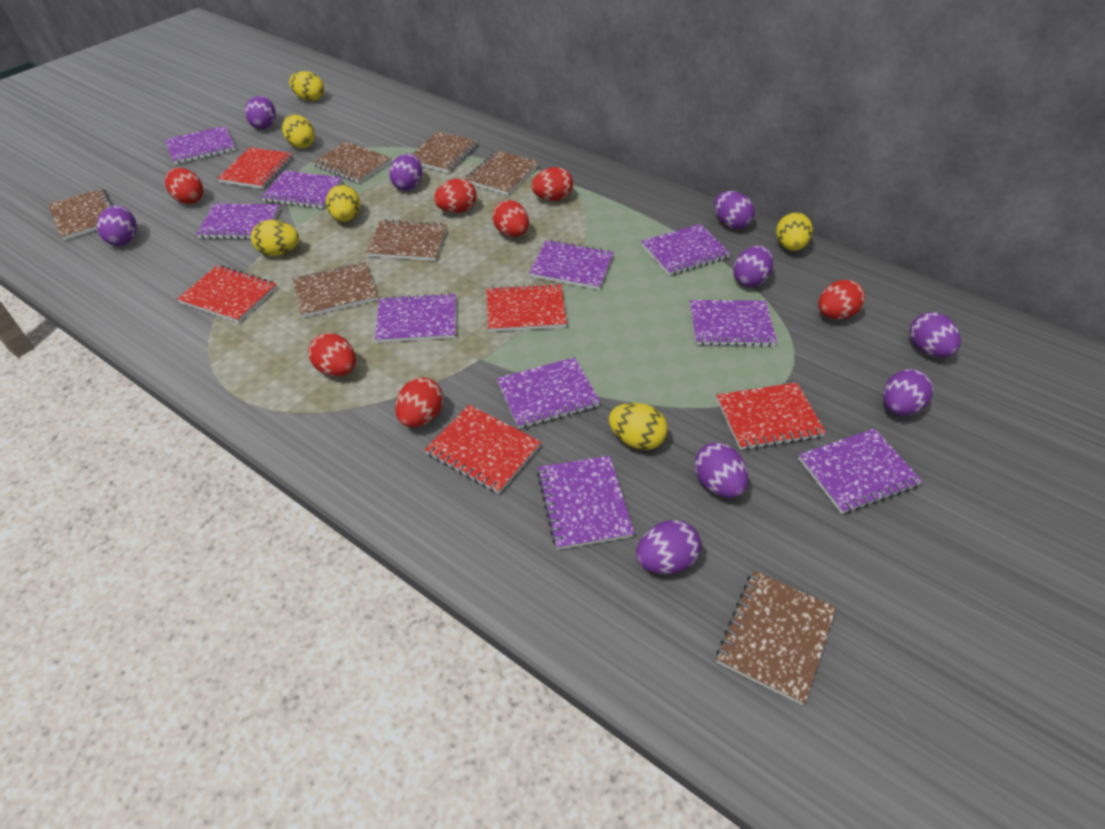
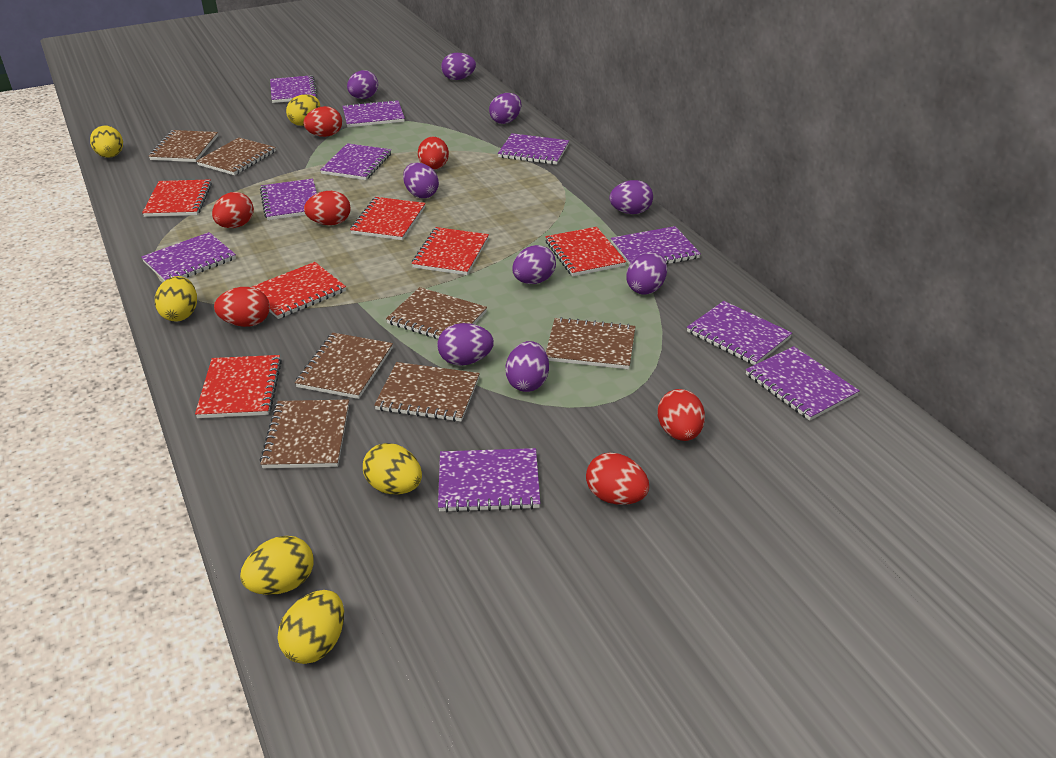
red notebook: [177,265,277,323] [217,147,293,189] [425,405,541,494] [486,283,567,332] [716,382,826,450] = 5 -> [142,179,212,217] [195,355,282,418] [252,262,346,319] [350,197,425,240] [412,227,489,275] [545,227,626,276] = 6

